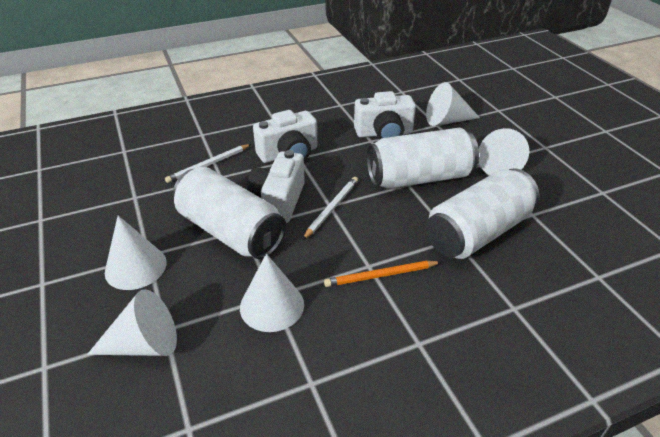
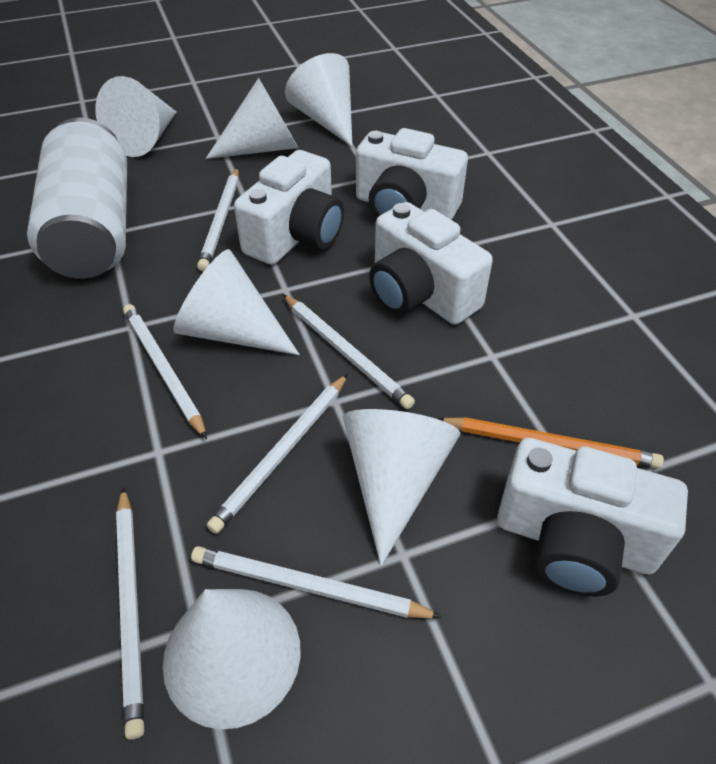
white camera: [247,150,305,223] [253,110,317,163] [354,91,416,140] = 3 -> [234,150,344,265] [356,128,468,220] [369,202,493,325] [497,438,688,597] = 4
white can: [173,167,286,259] [367,128,479,189] [426,168,539,259] = 3 -> [27,117,127,279] = 1
white cone: [87,289,177,356] [105,216,167,290] [240,254,304,332] [426,82,480,126] [479,128,529,175] = 5 -> [95,76,177,157] [163,589,301,729] [173,249,300,355] [206,78,298,159] [285,53,352,146] [343,409,461,566] = 6
white pencil: [165,144,251,183] [303,177,358,240] = 2 -> [116,487,144,740] [123,304,207,439] [191,546,442,618] [197,168,239,271] [207,374,348,534] [283,294,415,409] = 6

